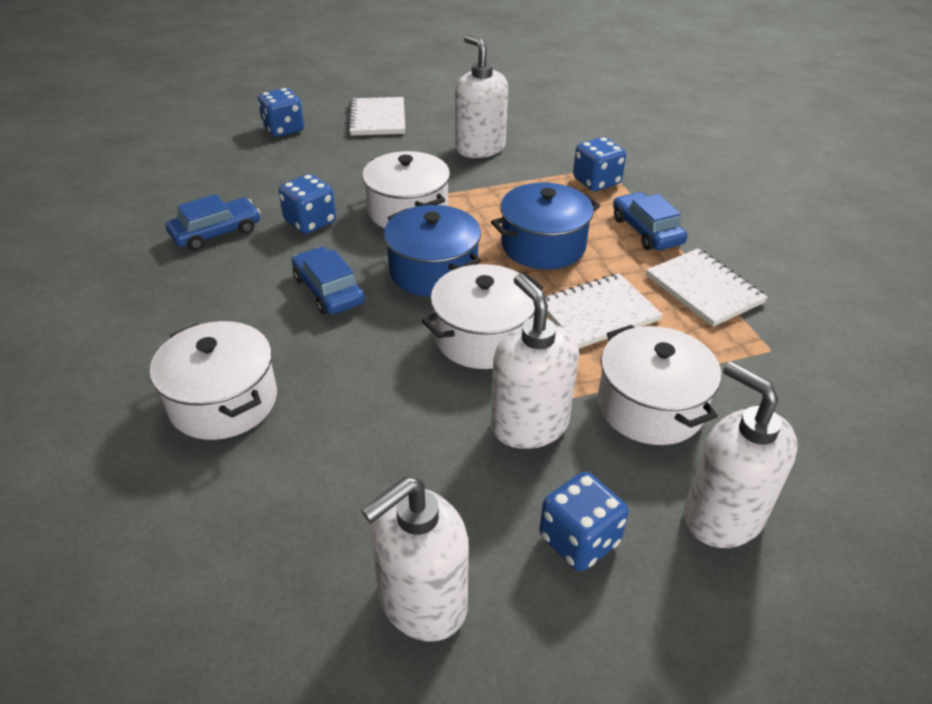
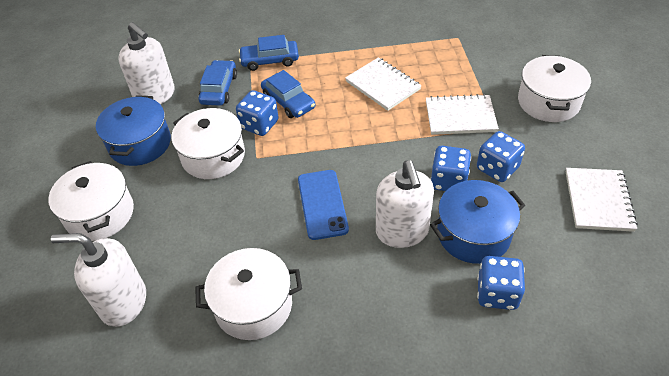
blue phone: none = 0 -> [298,170,349,240] = 1
white soap dispenser: [361,476,469,642] [455,35,508,158] [491,274,579,449] [684,362,798,548] = 4 -> [51,233,146,327] [118,22,175,104] [376,161,434,248] = 3

